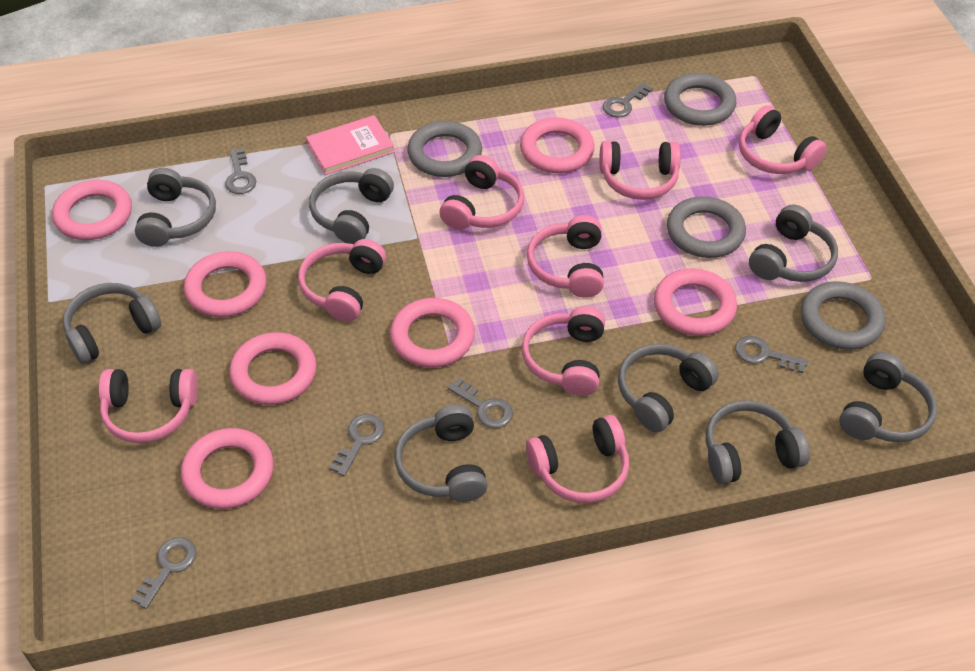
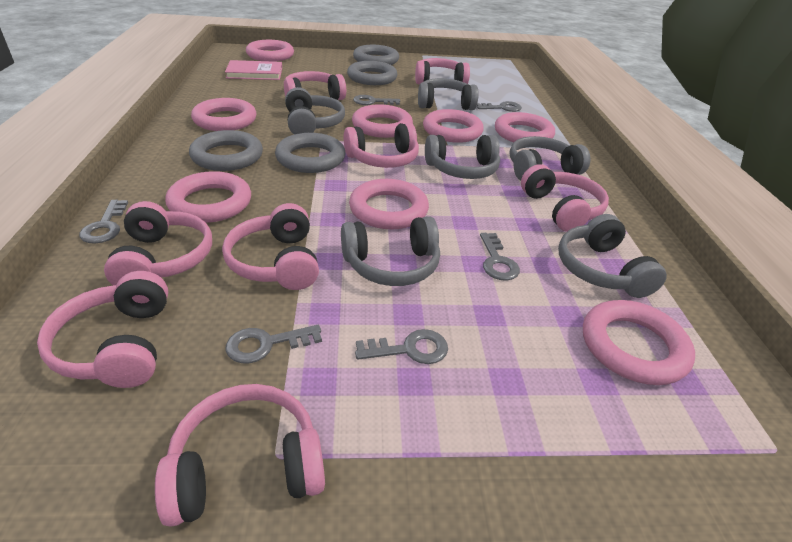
grey headphones: [63,283,161,364] [135,168,216,247] [309,168,394,244] [395,404,488,502] [618,344,719,432] [706,400,810,484] [749,204,838,282] [839,352,937,442] = 8 -> [285,87,345,134] [341,216,440,286] [418,78,479,110] [425,135,500,179] [510,136,591,180] [558,214,667,298] = 6
pink ring: [52,180,132,240] [181,428,274,509] [184,251,267,317] [229,332,317,405] [390,298,475,367] [520,117,595,173] [654,269,737,336] = 7 -> [165,171,251,223] [191,98,257,131] [246,40,294,61] [349,179,429,230] [352,104,413,138] [423,109,484,143] [495,112,555,142] [583,300,695,385] = 8

